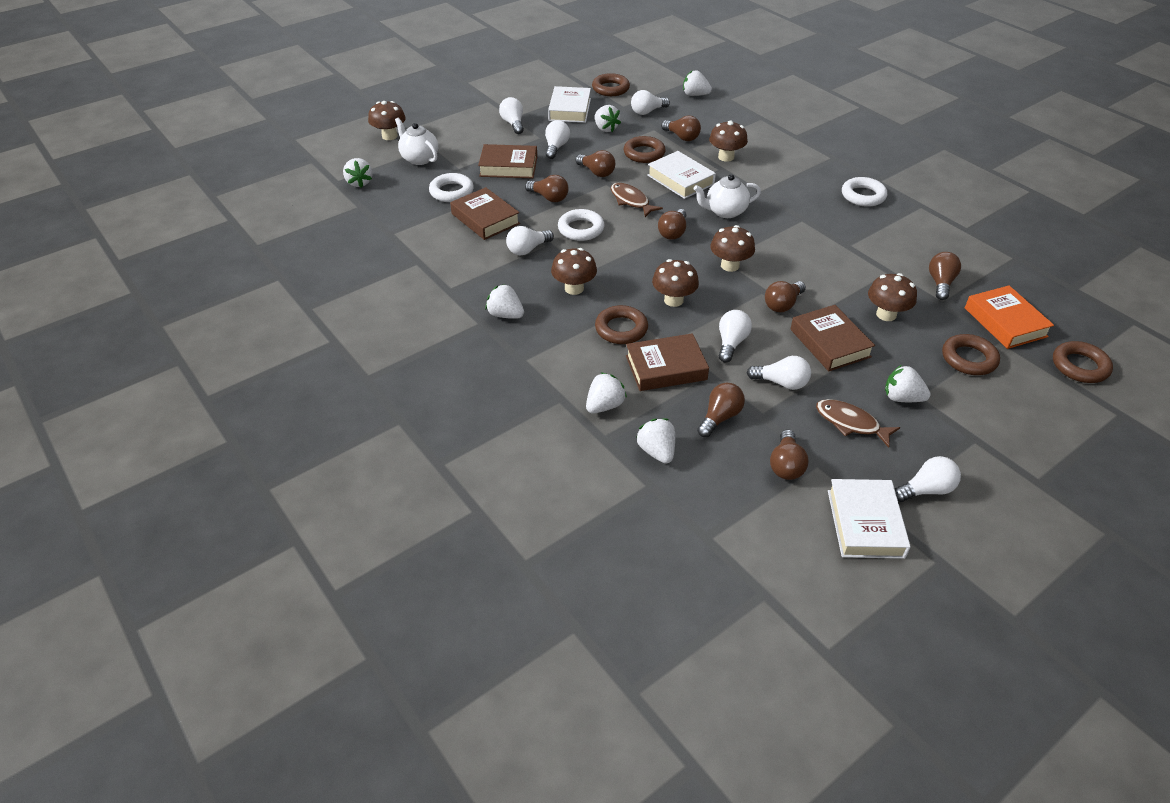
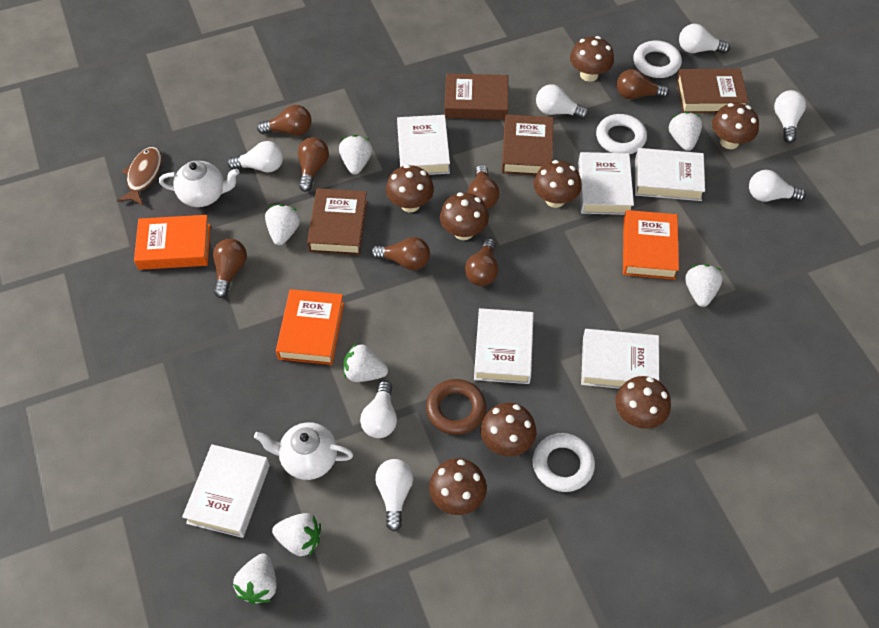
brown fish: [611,183,663,217] [816,399,900,448] = 2 -> [117,147,162,205] = 1
brown light bulb: [525,175,569,202] [576,150,615,177] [658,209,686,240] [661,115,701,141] [697,383,745,437] [765,281,806,312] [770,429,808,480] [929,252,961,300] = 8 -> [213,239,247,298] [257,105,312,136] [298,137,329,192] [371,237,430,270] [465,238,498,286] [467,165,499,209] [616,69,669,99] = 7
brown mushroom: [368,101,406,140] [551,248,597,295] [652,259,699,307] [709,120,748,162] [710,225,755,272] [868,273,917,321] = 6 -> [386,165,434,212] [429,458,487,515] [440,192,489,240] [481,403,536,456] [534,160,582,208] [570,36,614,82] [615,376,671,429] [712,103,759,149] = 8
brown ring: [592,73,630,96] [595,305,648,344] [624,136,666,163] [942,334,1000,375] [1053,341,1113,383] = 5 -> [426,379,486,435] = 1
orange book: [965,285,1054,349] = 1 -> [134,215,210,270] [276,289,344,365] [623,210,679,280] = 3
white book: [548,86,591,123] [647,151,716,199] [828,479,911,559] = 3 -> [182,444,270,538] [397,115,450,175] [474,308,534,384] [578,152,634,215] [581,329,659,389] [635,148,705,201] = 6

